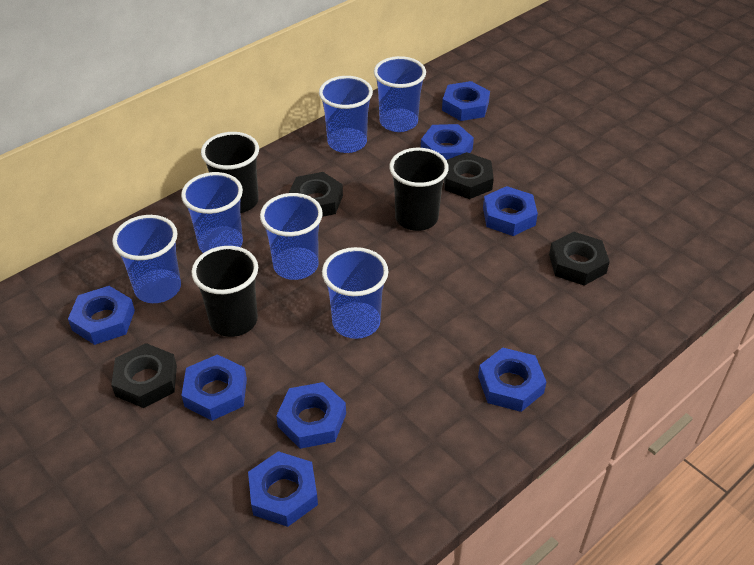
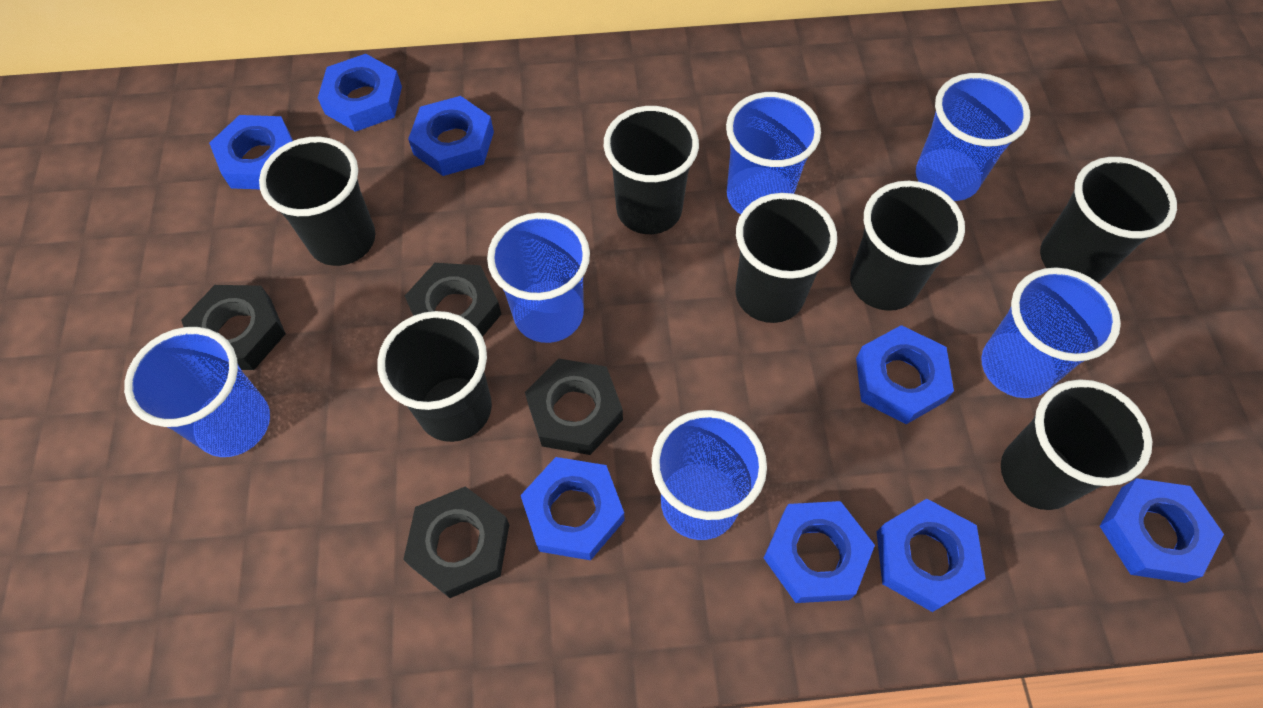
black cup: [191,246,258,337] [201,132,259,213] [389,148,449,231] = 3 -> [259,137,375,266] [378,311,492,442] [604,106,699,234] [735,193,837,323] [850,181,965,311] [1001,379,1152,510] [1040,157,1177,283] = 7

